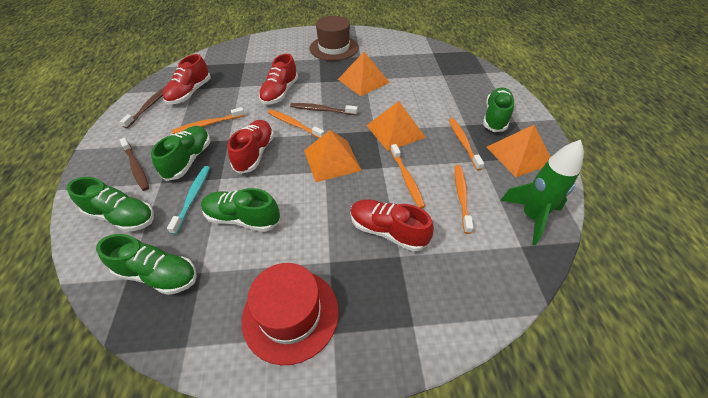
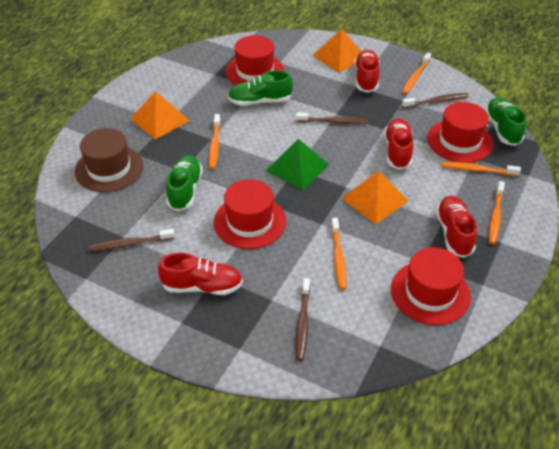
brown toothbrush: [120,87,165,128] [120,138,149,191] [290,103,358,115] = 3 -> [89,229,175,251] [296,113,368,124] [296,278,310,361] [402,93,469,108] = 4
green pyramid: none = 0 -> [266,139,329,190] = 1
green rocket: [501,140,584,245] = 1 -> none = 0
green shoe: [67,177,154,232] [96,234,197,295] [151,126,210,181] [201,188,280,232] [483,88,514,132] = 5 -> [166,155,203,211] [228,70,293,106] [485,97,526,146] = 3
orange pyramid: [304,130,362,182] [338,52,390,96] [366,101,426,151] [486,125,551,177] = 4 -> [131,91,190,140] [312,29,362,73] [341,171,408,224] = 3
red hat: [242,263,339,365] = 1 -> [214,179,286,249] [226,35,284,85] [391,247,471,325] [427,102,493,163] = 4
turquoise toothbrush: [167,166,210,235] = 1 -> none = 0

